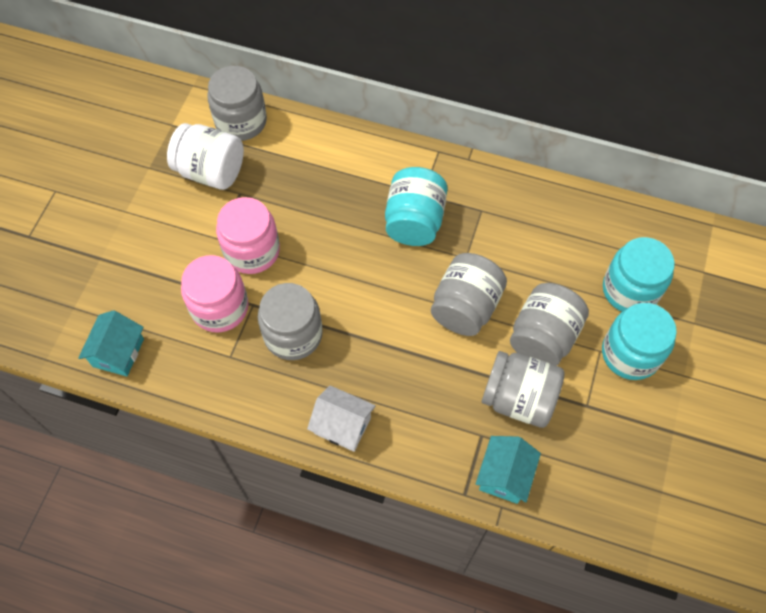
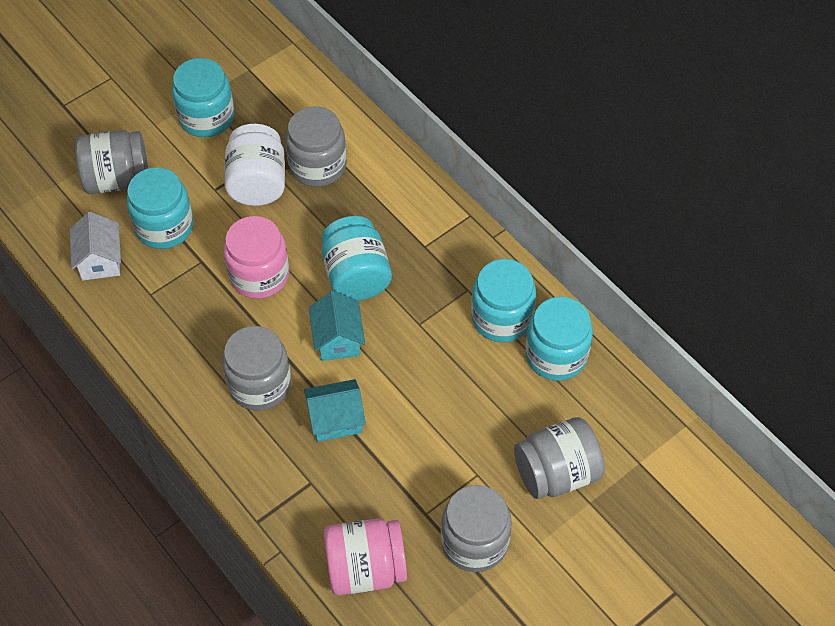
turquoise jar: [385,167,448,246] [602,303,677,380] [603,237,675,312] = 3 -> [126,167,193,249] [172,58,234,137] [322,216,392,301] [471,259,536,342] [525,297,593,381] = 5

